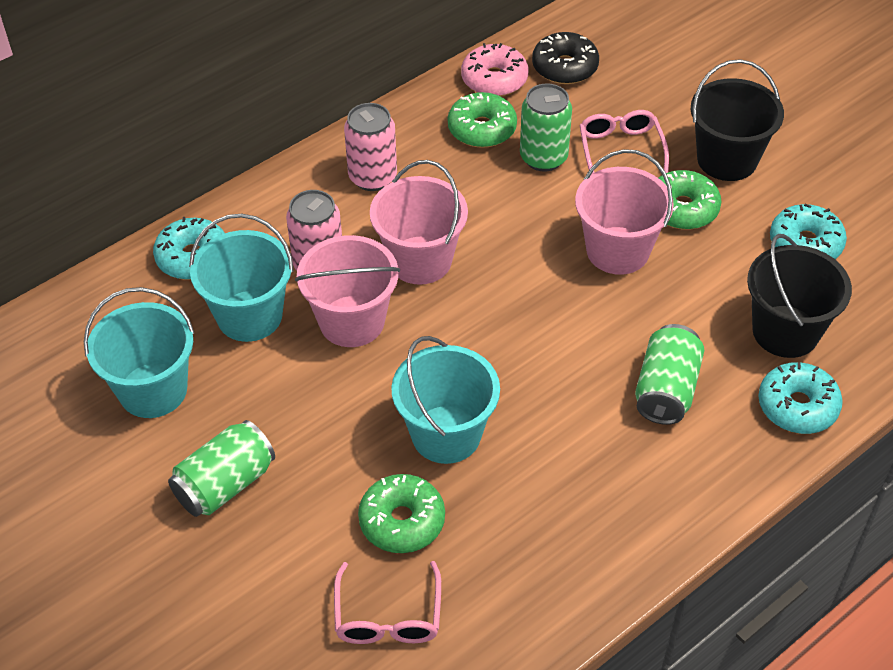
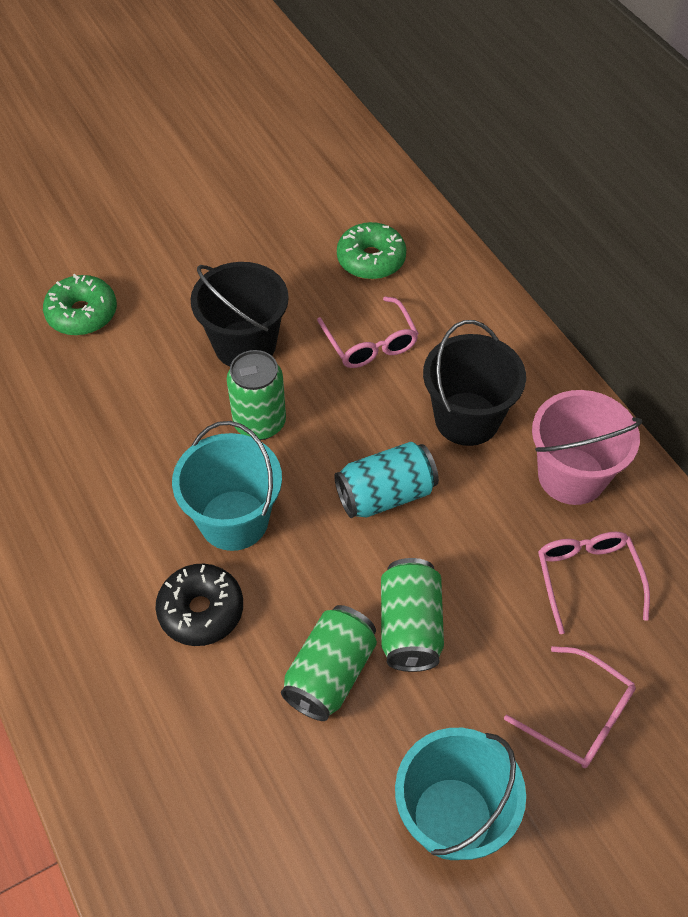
green donut: [358,474,445,553] [448,92,517,148] [658,170,722,230] = 3 -> [43,274,117,336] [337,222,406,279] = 2
pink bucket: [295,235,400,347] [370,160,468,285] [575,149,674,275] = 3 -> [532,390,642,505] = 1
pink can: [286,190,342,271] [344,103,397,191] = 2 -> none = 0
pink donut: [461,43,528,96] = 1 -> none = 0
pink glasses: [334,561,441,644] [579,110,669,174] = 2 -> [317,296,419,368] [504,646,636,768] [538,532,650,634] = 3
turquoise bucket: [84,287,194,418] [189,214,294,342] [391,336,500,464] = 3 -> [172,421,282,551] [395,728,526,860] = 2
turquoise can: none = 0 -> [334,442,439,518] = 1
turquoise donut: [153,217,225,280] [758,362,843,434] [770,204,847,259] = 3 -> none = 0

